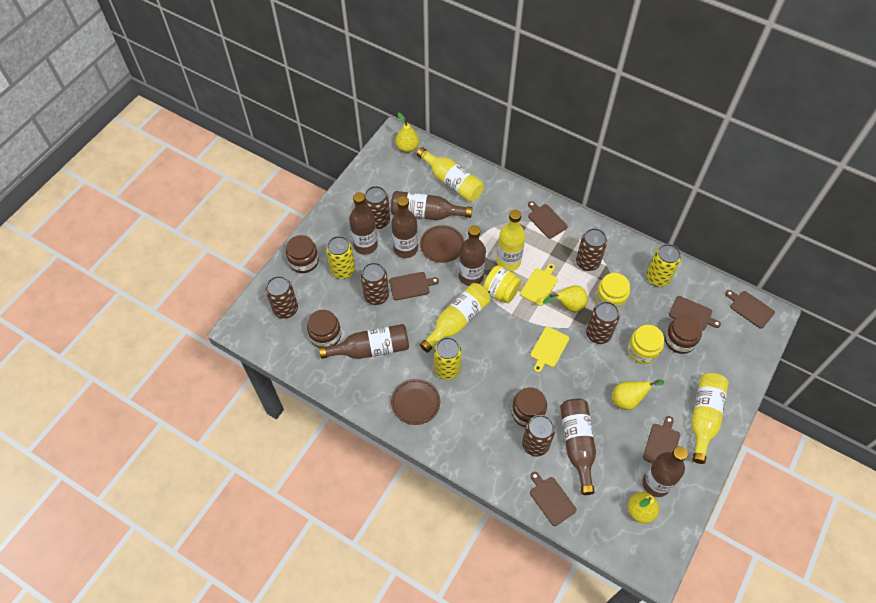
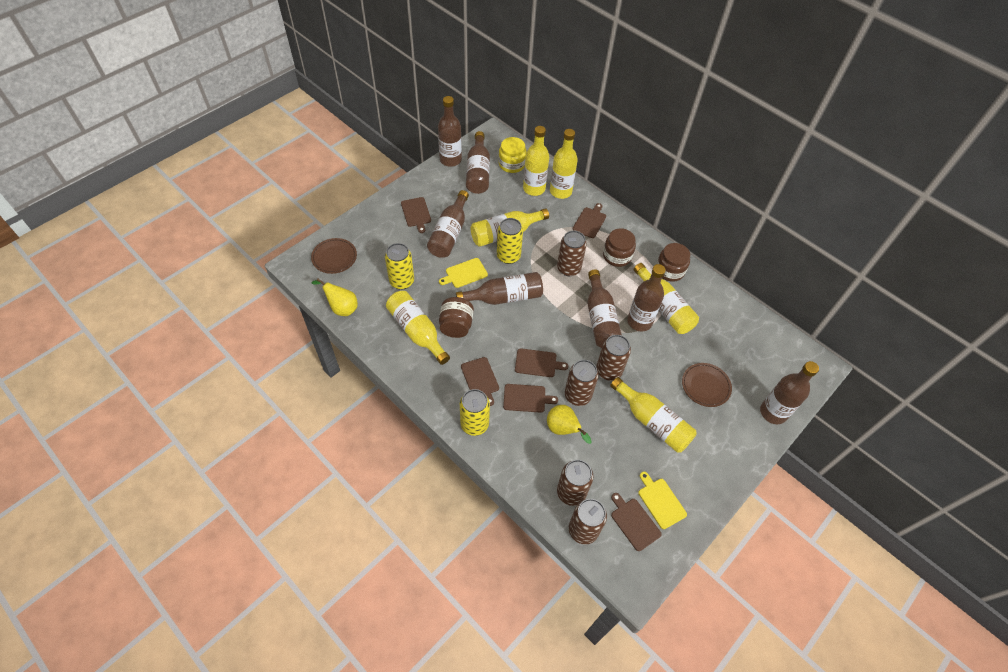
brown can: [266,276,298,319] [361,262,389,305] [365,186,390,229] [522,415,555,457] [576,228,607,271] [586,302,619,344] = 6 -> [557,230,587,276] [557,460,594,506] [565,360,598,406] [569,499,607,544] [596,335,631,381] = 5
brown jar: [286,235,319,273] [307,310,341,348] [512,387,547,427] [665,314,702,354] = 4 -> [439,297,474,338] [603,228,636,267] [656,243,690,282] = 3
yellow bottle: [417,147,484,202] [420,283,490,353] [497,210,525,271] [692,373,729,464] = 4 -> [386,291,450,365] [471,208,549,247] [523,126,549,196] [550,129,578,199] [610,377,697,453] [634,263,699,334] = 6
yellow jar: [483,265,521,304] [595,273,630,310] [628,325,664,364] = 3 -> [499,137,527,173] = 1
yellow pear: [395,113,419,153] [543,285,588,312] [612,379,664,410] [628,492,659,523] = 4 -> [312,278,358,316] [547,405,592,444] = 2

